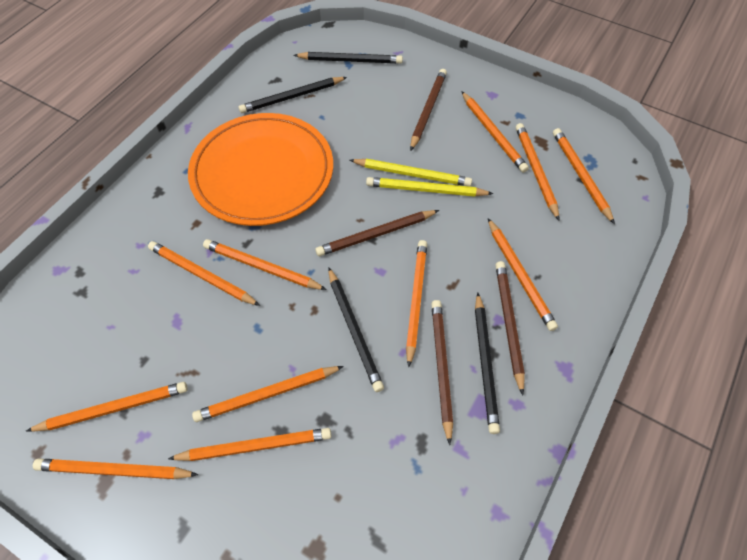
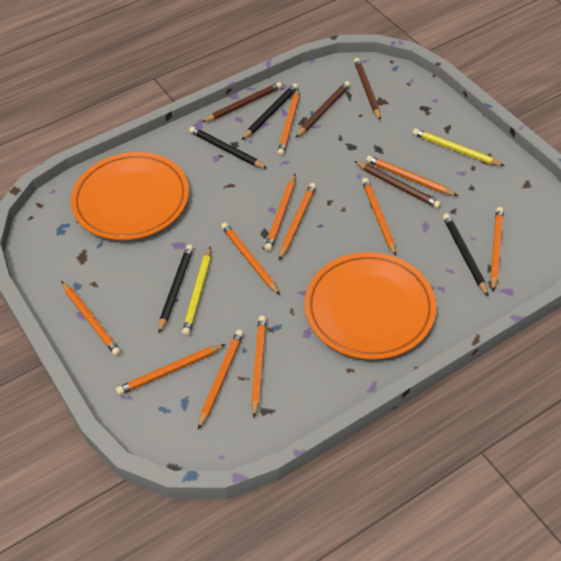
orange plate: [188,113,333,226] = 1 -> [71,152,189,240] [304,252,436,360] = 2

